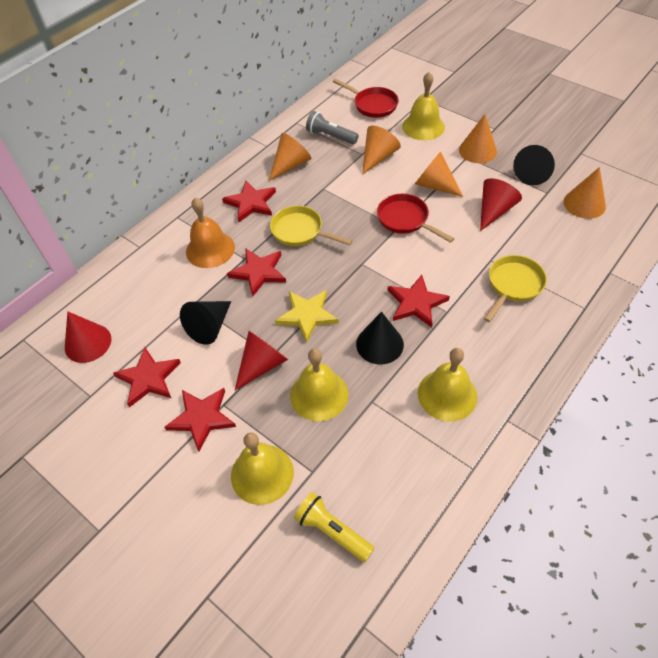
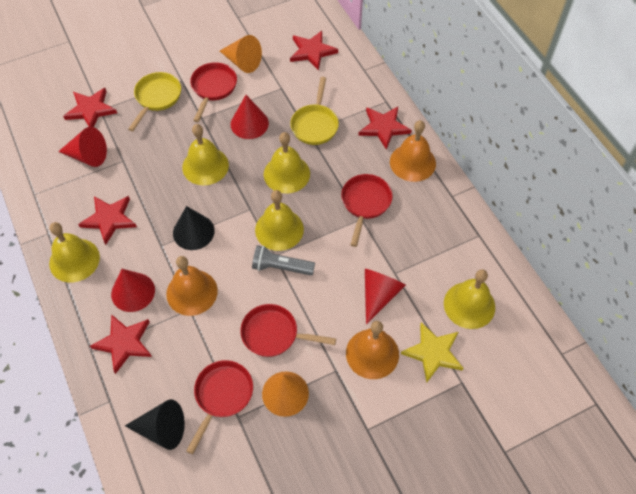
black cone: [180,301,231,345] [356,312,404,364] [513,145,555,185] = 3 -> [125,399,185,450] [173,206,215,250] = 2
orange bell: [186,197,235,268] = 1 -> [166,256,218,316] [346,321,399,379] [390,120,436,182] = 3
orange cone: [269,133,311,181] [362,126,401,175] [415,152,463,197] [459,114,497,163] [564,167,606,219] = 5 -> [220,35,262,73] [262,371,309,417] = 2
red cone: [65,311,111,363] [234,331,288,391] [480,178,522,231] = 3 -> [58,127,107,167] [111,269,155,312] [231,95,269,139] [365,269,406,324] = 4
red pan: [333,78,399,118] [377,194,454,243] = 2 -> [186,360,253,454] [190,62,237,122] [240,304,336,357] [341,174,393,247] = 4
yellow bell: [231,433,294,505] [290,348,349,421] [402,72,445,140] [418,348,477,422] = 4 -> [49,222,100,283] [182,124,229,185] [255,190,304,251] [264,132,310,193] [444,269,495,329] = 5
yellow flashlight: [294,492,374,562] = 1 -> none = 0

